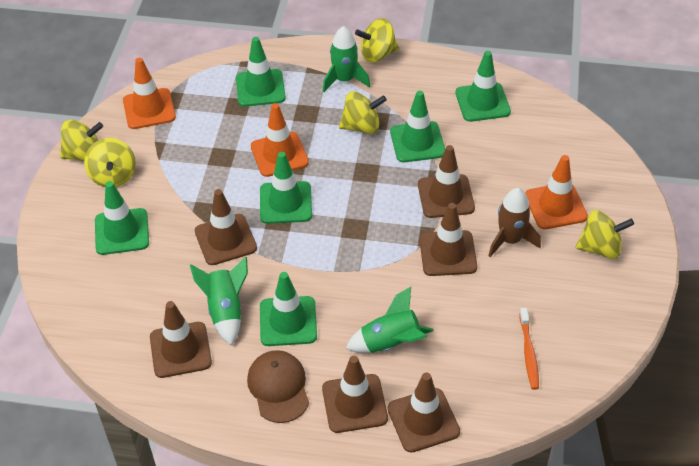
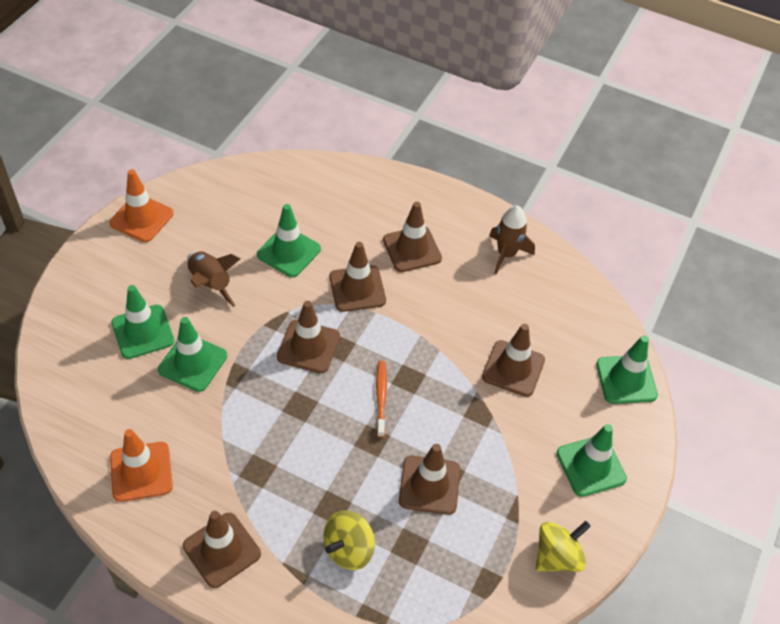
brown cap: [247,350,309,423] = 1 -> none = 0
brown rocket: [488,188,541,257] = 1 -> [187,251,241,307] [489,205,535,274] = 2
green rocket: [190,257,248,346] [323,26,370,92] [345,287,434,353] = 3 -> none = 0
green traffic cone: [95,181,149,255] [236,37,286,107] [260,152,312,224] [260,272,317,346] [390,91,445,162] [456,51,511,122] = 6 -> [111,285,174,359] [158,317,227,392] [257,204,321,277] [556,424,627,497] [596,335,658,404] = 5
orange traffic cone: [123,58,176,129] [251,103,309,177] [525,155,588,229] = 3 -> [110,169,174,242] [110,429,173,502] = 2
yellow spinning top: [60,120,103,161] [84,138,136,187] [339,91,387,134] [355,18,399,62] [576,210,634,259] = 5 -> [324,510,375,570] [536,521,591,572] = 2

